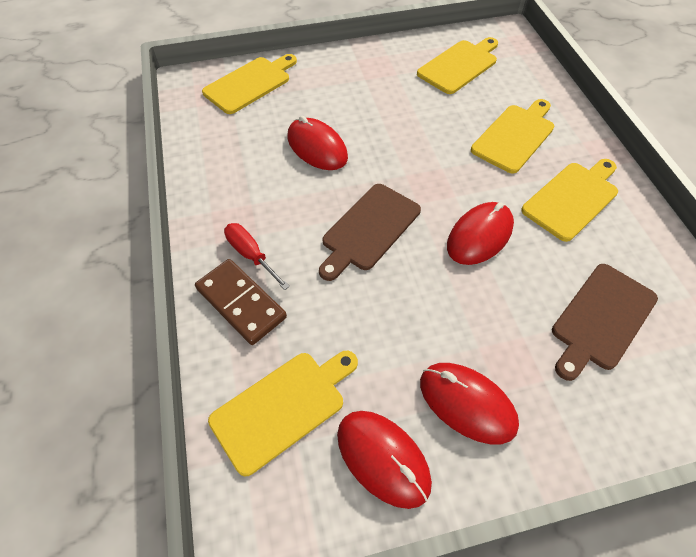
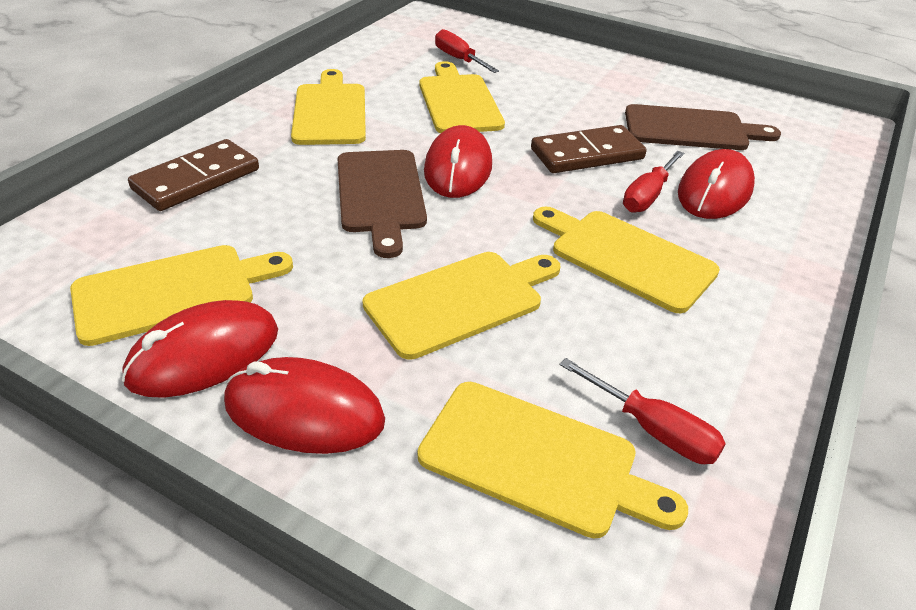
brown domino: [195,259,287,345] = 1 -> [128,139,259,211] [531,125,647,173] = 2
red screwdriver: [224,223,290,290] = 1 -> [435,29,499,73] [559,358,726,464] [623,151,684,213] = 3
yellow cutting board: [202,54,297,114] [208,351,358,476] [417,37,498,94] [471,99,554,174] [521,159,618,242] = 5 -> [70,245,293,346] [291,69,366,145] [362,252,560,360] [418,382,688,538] [420,61,505,133] [533,206,720,313] = 6

